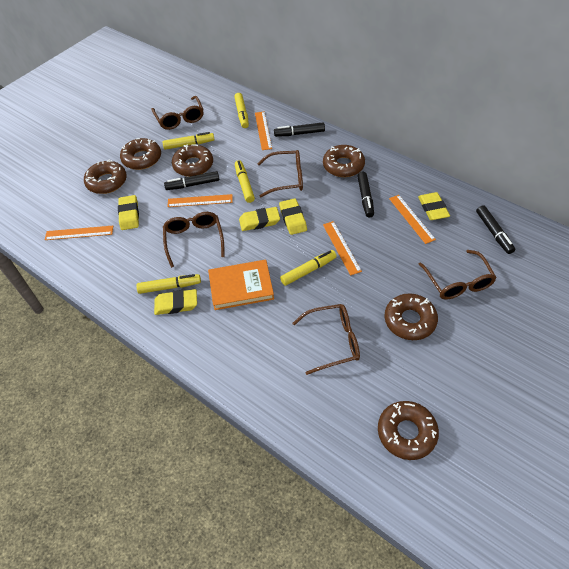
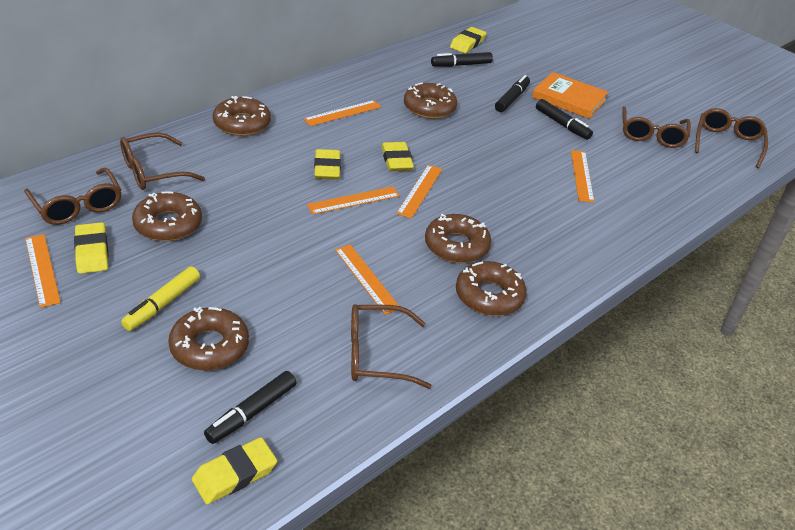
orange ruler: [45,226,113,240] [167,194,233,207] [255,111,272,150] [323,221,362,275] [389,195,436,244] = 5 -> [25,234,61,308] [304,100,381,126] [307,187,400,214] [335,245,399,315] [396,165,442,219] [571,150,594,202] = 6
yellow marker: [136,274,201,294] [162,132,215,150] [234,93,249,128] [235,160,255,203] [280,250,337,286] = 5 -> [121,266,200,331] = 1

